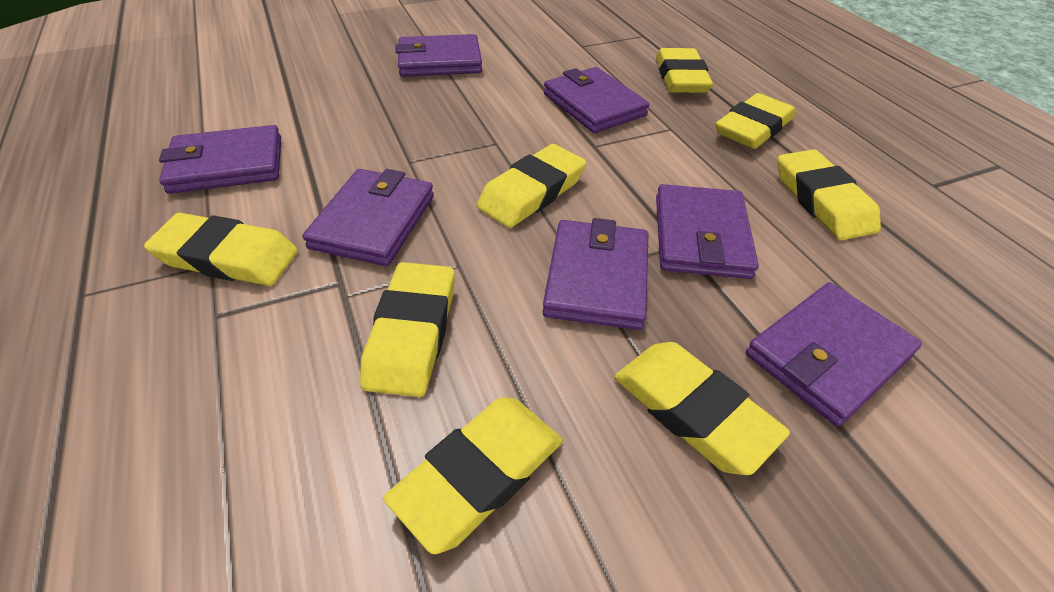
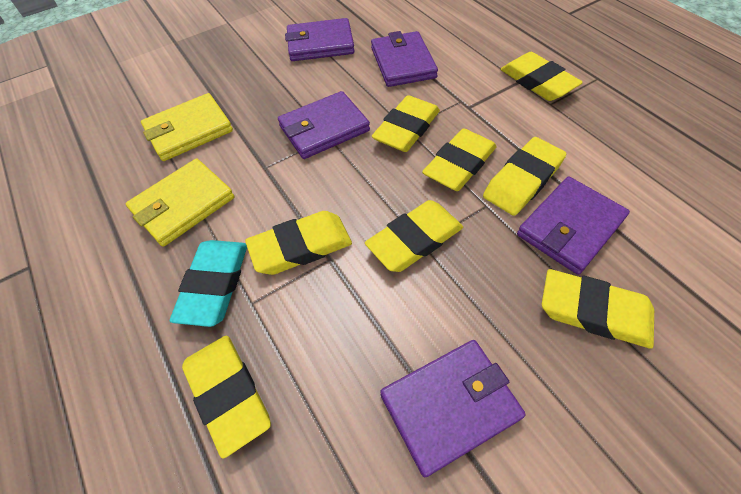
purple wallet: [159,125,281,194] [303,169,434,266] [395,34,482,77] [543,218,648,330] [544,67,649,133] [656,184,759,279] [746,282,922,426] = 7 -> [278,91,370,159] [285,18,355,61] [371,31,438,87] [380,340,526,477] [517,177,630,275] = 5
turquoise eraser: none = 0 -> [170,240,247,327] = 1
yellow wallet: none = 0 -> [125,158,234,247] [141,93,233,161] = 2

